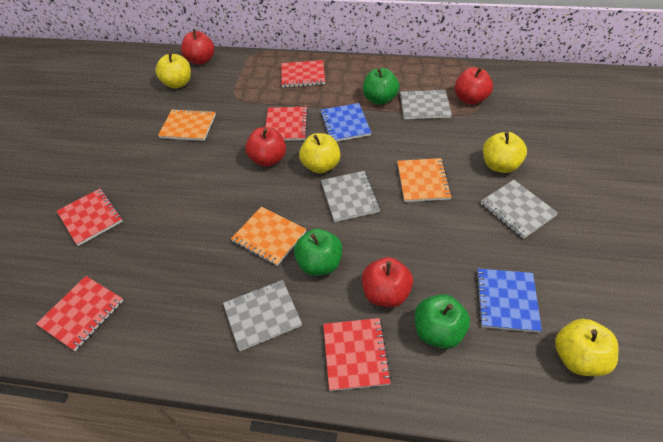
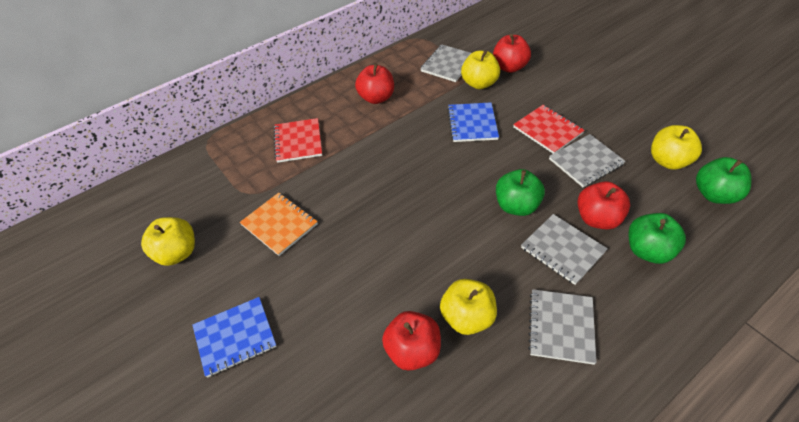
orange notebook: [158,109,216,141] [231,206,306,266] [397,158,452,202] = 3 -> [240,193,318,256] = 1
red notebook: [36,276,123,351] [57,188,123,246] [265,107,308,141] [281,60,325,87] [323,318,392,391] = 5 -> [273,118,322,163] [513,105,585,154] = 2

